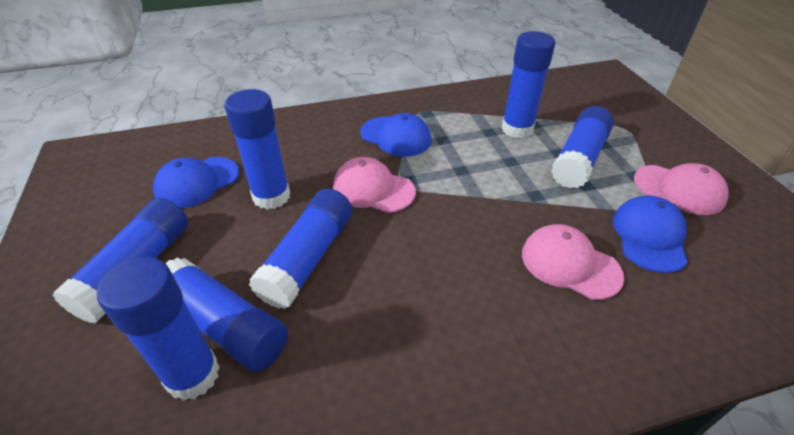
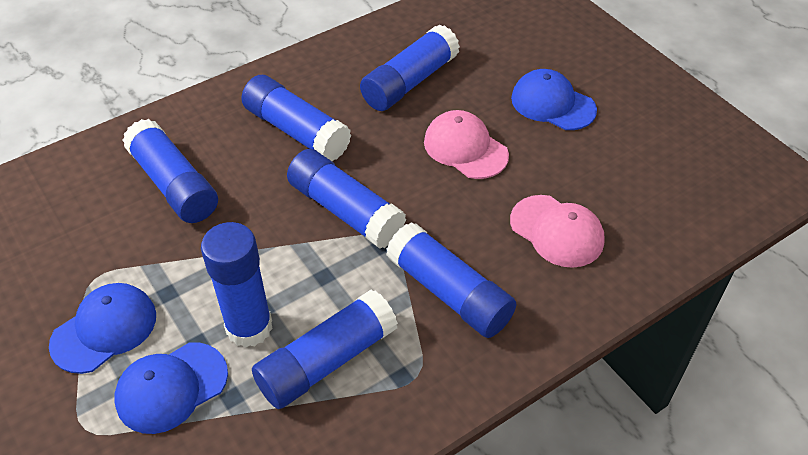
pink cap: [333,157,416,213] [522,224,624,300] [634,163,729,215] = 3 -> [424,110,509,179] [510,195,605,268] = 2

